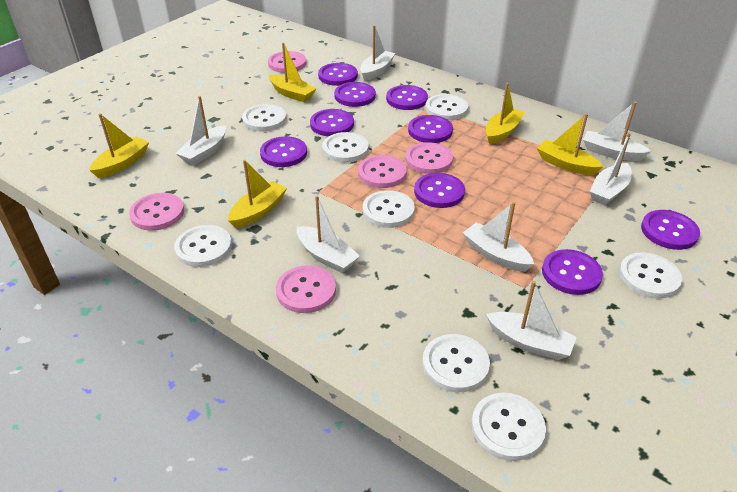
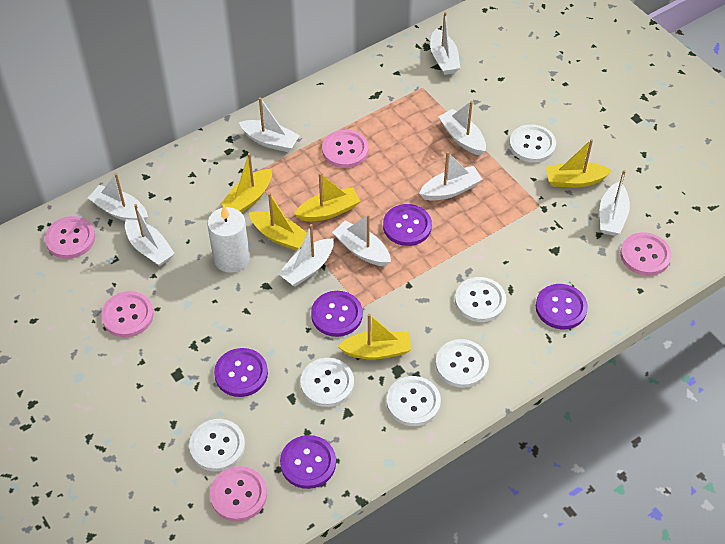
purple button: [260,136,307,167] [310,109,354,136] [318,63,358,86] [334,82,376,107] [386,85,428,110] [408,115,453,143] [414,173,465,208] [542,249,603,295] [641,210,700,250] = 9 -> [214,348,268,397] [280,435,336,489] [311,291,363,337] [383,204,432,246] [536,284,588,329] = 5
white boat: [175,96,226,165] [297,196,360,273] [360,25,395,81] [463,202,534,272] [486,281,577,360] [583,102,651,161] [589,133,632,205] = 7 -> [88,173,148,221] [125,204,175,266] [239,97,300,152] [278,224,334,286] [332,214,391,266] [419,151,483,201] [430,12,460,75] [438,101,486,156] [600,170,630,236] = 9
white button: [174,225,232,267] [242,104,286,131] [322,132,369,163] [363,190,415,228] [422,334,490,392] [425,94,468,120] [471,393,546,461] [619,252,682,299] = 8 -> [189,419,245,471] [300,358,354,407] [387,376,441,426] [436,339,489,388] [455,277,506,322] [509,124,556,163] = 6
white candle: none = 0 -> [207,205,250,273] = 1

